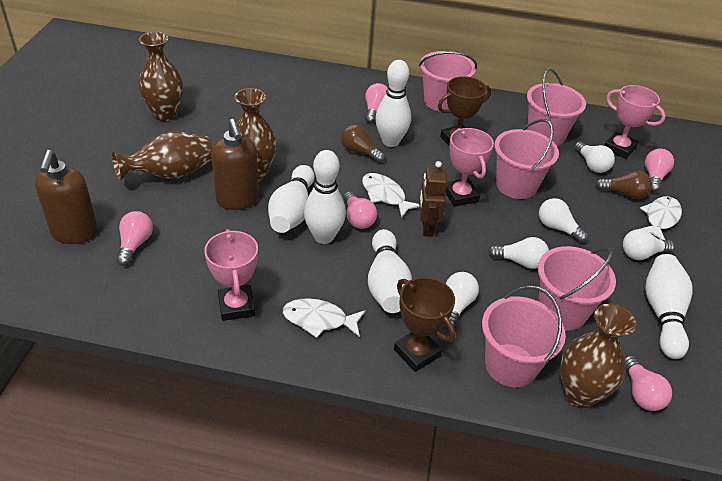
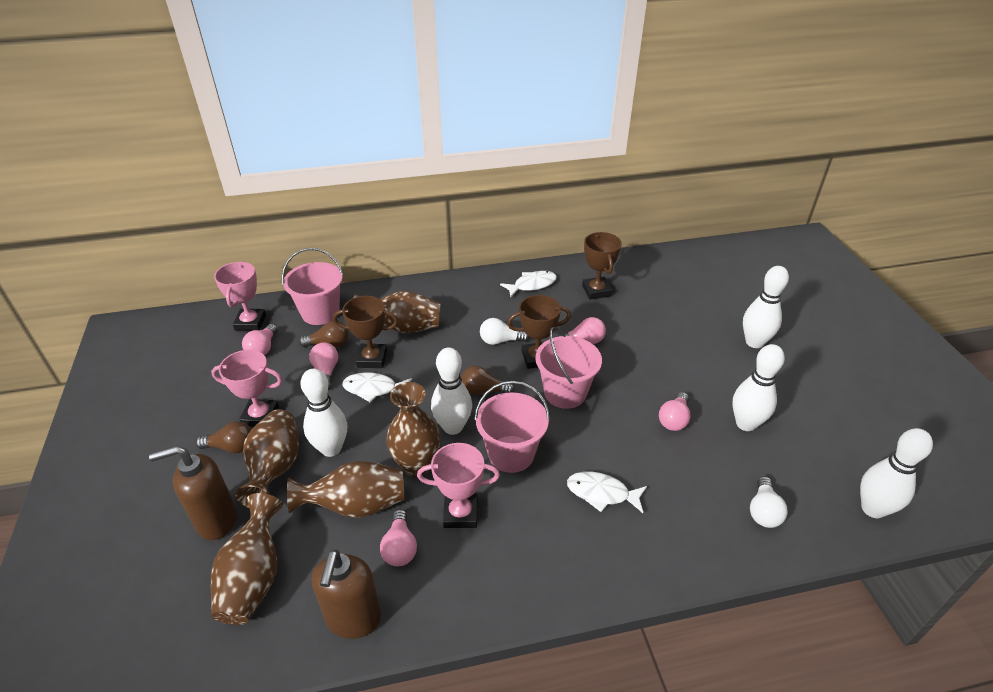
brown light bulb: [341,124,385,163] [595,171,652,199] = 2 -> [196,421,251,453] [299,321,348,348] [461,366,515,395] = 3
brown robot: [419,161,447,237] = 1 -> none = 0
brown trophy: [394,277,455,372] [438,76,491,146] = 2 -> [333,296,398,368] [507,295,571,369] [582,232,622,299] = 3
brown vase: [112,131,212,181] [138,32,183,121] [235,88,277,182] [560,304,636,408] = 4 -> [211,493,283,625] [235,409,299,508] [287,461,404,518] [354,291,441,333] [386,382,440,477] = 5
pink bucket: [419,51,477,112] [482,285,566,387] [494,119,559,199] [527,69,586,146] [538,246,616,330] = 5 -> [282,248,343,325] [474,381,550,473] [535,327,602,409] = 3
white light bulb: [444,272,479,329] [488,237,549,269] [539,198,588,243] [574,142,615,173] [623,229,674,260] = 5 -> [480,318,529,345] [750,476,788,528] = 2

